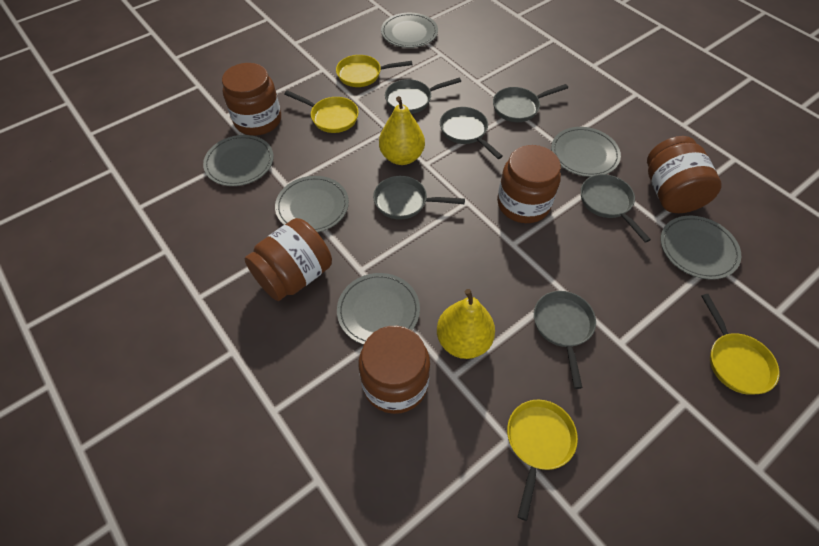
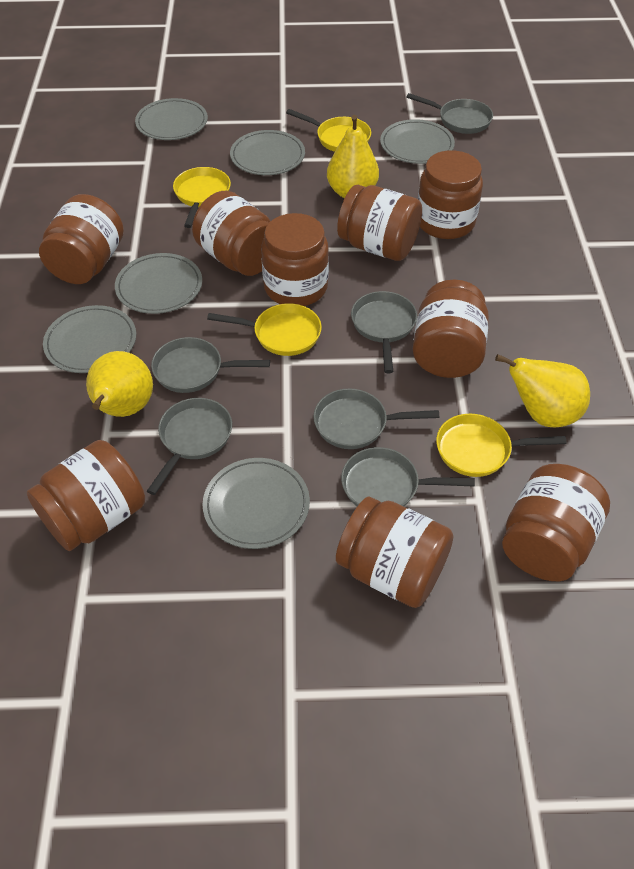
brown jar: [222,63,281,136] [245,218,332,301] [359,326,430,414] [497,145,561,223] [647,136,722,213] = 5 -> [27,440,145,551] [39,194,124,284] [192,191,271,276] [261,213,329,306] [336,497,453,608] [337,185,422,261] [413,279,489,378] [418,150,483,239] [502,464,610,581] = 9
yellow pear: [379,96,425,165] [437,289,495,359] = 2 -> [86,351,153,417] [327,115,379,198] [495,354,590,427] = 3

